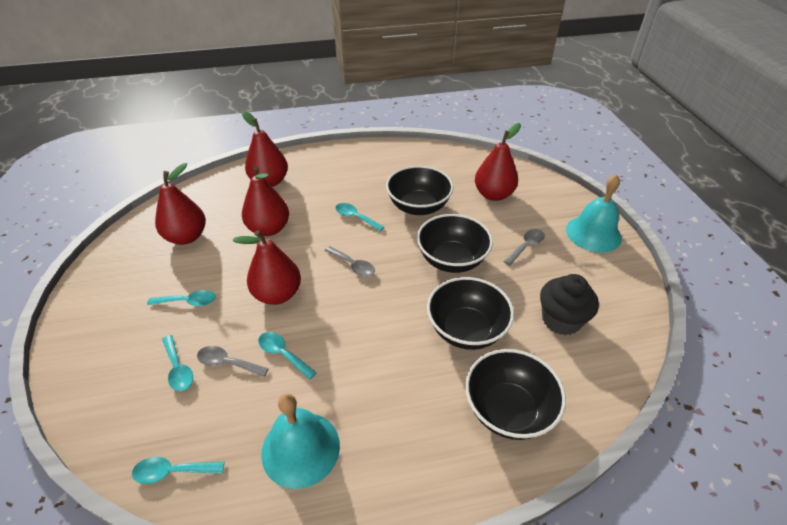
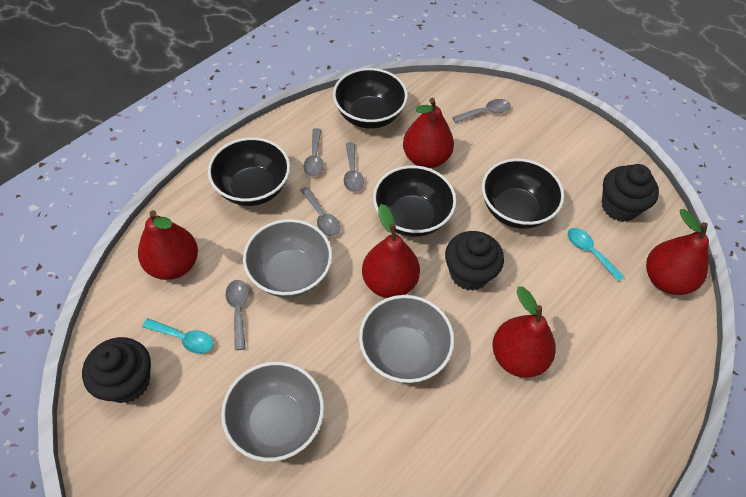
black cupcake: [540,274,599,335] = 1 -> [82,337,151,403] [445,231,504,291] [602,164,659,222] = 3
grey bowl: none = 0 -> [221,362,324,462] [243,219,332,298] [359,295,454,383] = 3
grey spoon: [197,346,269,377] [325,246,375,277] [503,229,545,266] = 3 -> [225,280,249,350] [300,186,340,236] [304,128,324,177] [344,142,364,192] [452,99,511,123] = 5
turquoise bell: [261,394,340,489] [566,174,622,253] = 2 -> none = 0
turquoise spoon: [132,457,224,484] [147,290,216,306] [162,335,193,391] [258,332,317,380] [335,203,384,231] = 5 -> [142,318,213,354] [568,228,625,282] = 2

